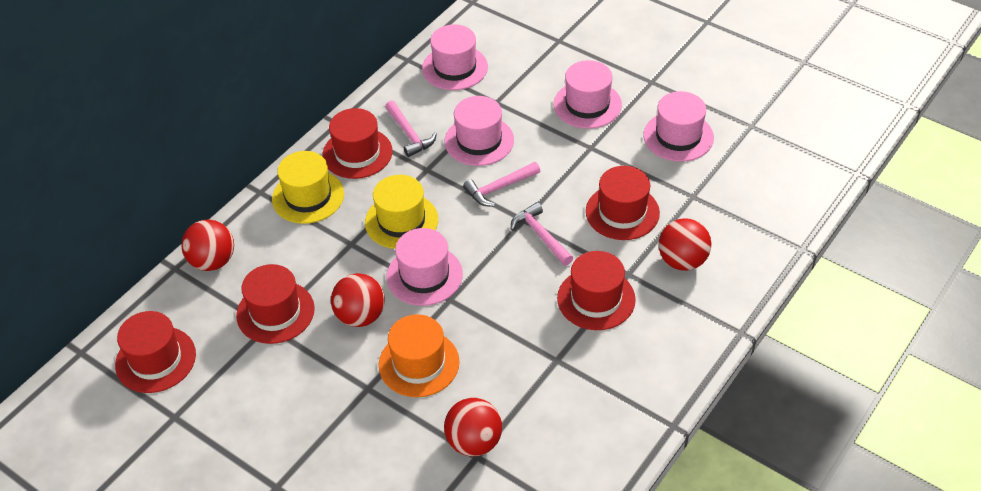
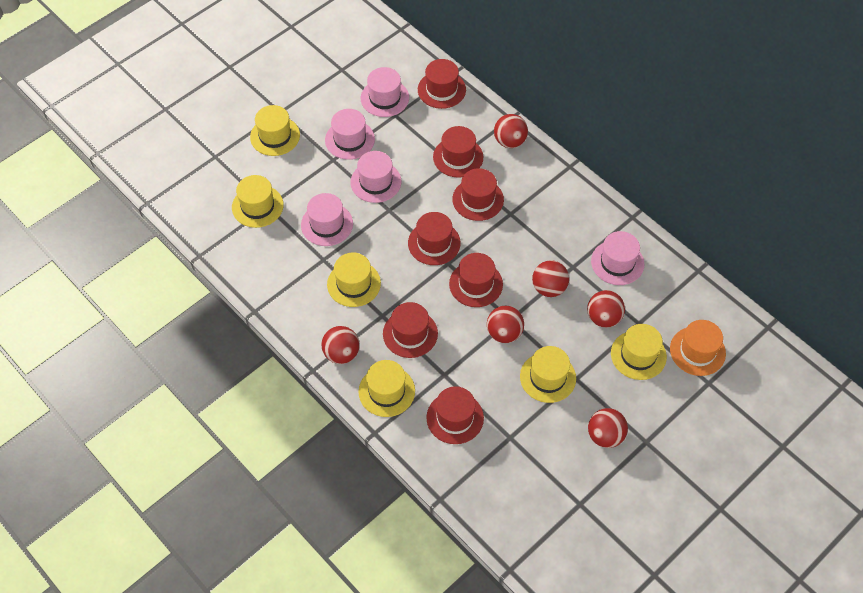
pink hammer: [385,100,437,157] [463,162,540,206] [511,202,573,266] = 3 -> none = 0
red ball: [182,219,234,271] [331,273,385,327] [444,398,502,456] [659,218,711,271] = 4 -> [322,326,359,364] [487,305,524,343] [494,114,528,148] [532,260,569,297] [587,290,625,328] [588,408,628,448] = 6
red hat: [115,311,196,393] [236,264,315,344] [322,108,393,179] [557,251,636,330] [586,166,660,240] = 5 -> [383,302,438,358] [408,212,461,265] [418,59,466,109] [426,386,484,444] [433,126,483,178] [449,253,503,307] [452,168,504,221] = 7
yellow hat: [272,151,344,224] [365,175,438,249] = 2 -> [232,175,284,228] [250,105,300,156] [327,253,381,307] [358,360,415,417] [520,346,576,403] [611,324,667,380] = 6

